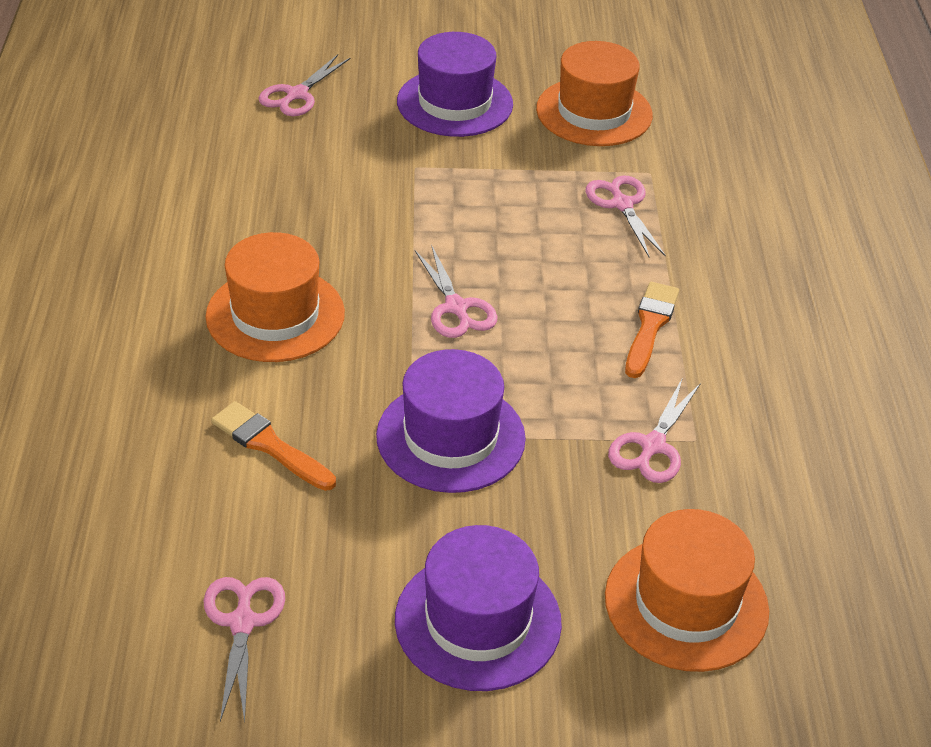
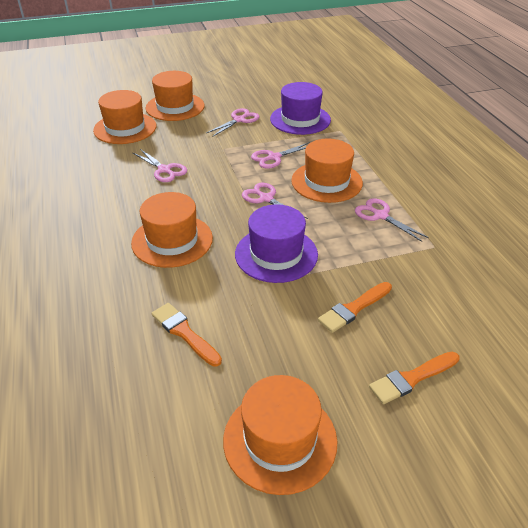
orange brush: [211,401,336,491] [625,282,679,378] = 2 -> [151,303,222,367] [318,282,392,333] [369,352,460,404] = 3
orange hat: [206,232,345,362] [536,41,653,146] [605,509,769,672] = 3 -> [93,90,156,144] [131,192,213,268] [146,71,205,121] [223,375,337,495] [291,138,363,203] = 5
purple hat: [376,349,526,493] [395,525,562,691] [397,32,513,137] = 3 -> [235,204,318,283] [270,82,331,135] = 2

